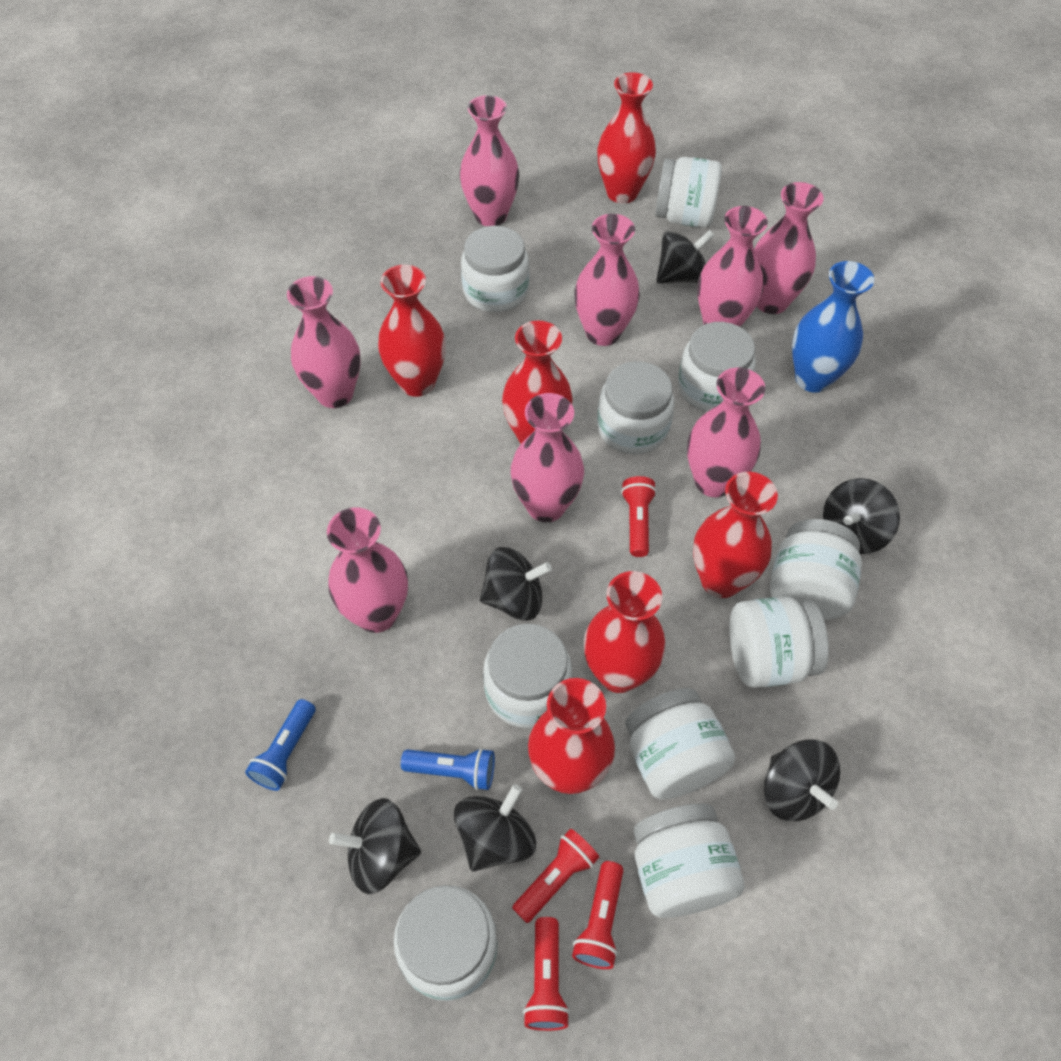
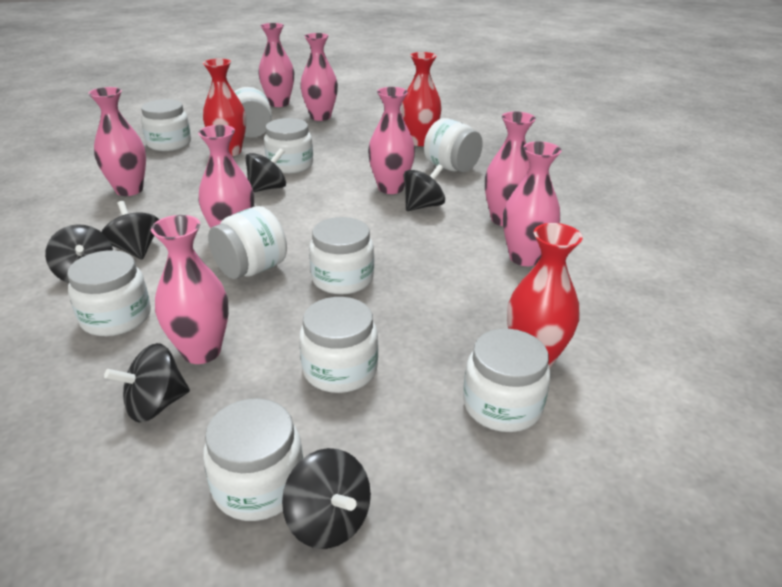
blue flashlight: [245,699,315,791] [401,748,495,790] = 2 -> none = 0
blue vase: [792,261,874,393] = 1 -> none = 0
red flashlight: [512,829,600,923] [523,917,570,1031] [572,861,623,969] [621,476,657,557] = 4 -> none = 0
red vase: [378,265,446,397] [502,321,573,444] [528,678,615,794] [584,571,666,693] [597,72,656,203] [693,472,778,598] = 6 -> [203,58,246,156] [401,52,442,146] [507,223,583,368] = 3

